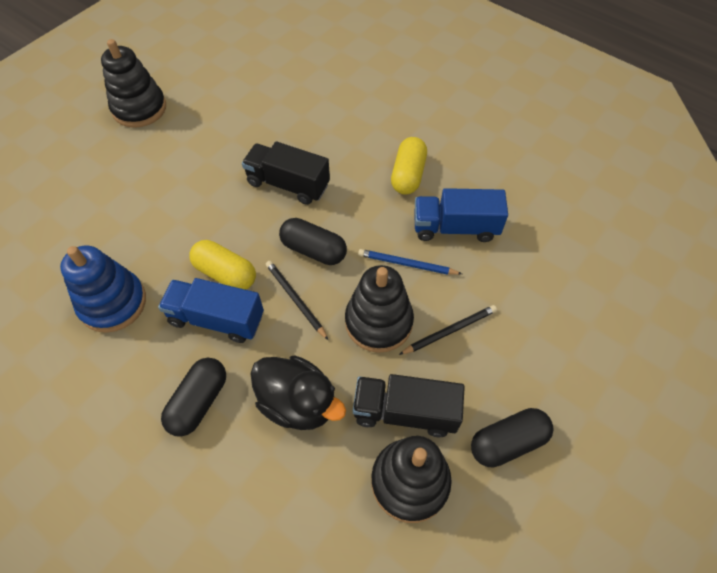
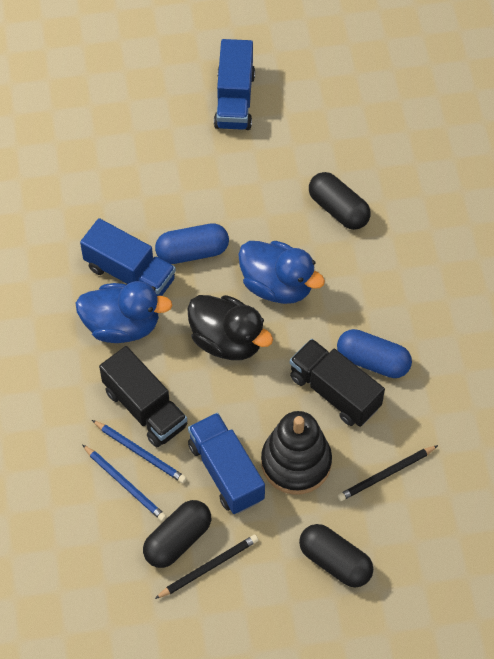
black stacking toy: [101,39,166,128] [345,265,414,353] [371,436,452,523] = 3 -> [261,411,332,495] = 1
blue capsule: none = 0 -> [155,223,229,264] [337,329,412,378] = 2
blue duck: none = 0 -> [75,281,173,343] [238,241,325,304] = 2
blue pencil: [358,249,462,275] = 1 -> [82,444,167,521] [92,420,187,483] = 2
blue stacking toy: [60,245,146,333] = 1 -> none = 0
blue truck: [158,278,264,343] [414,188,508,242] = 2 -> [80,218,176,296] [188,413,265,514] [214,39,255,130] = 3
yellow capsule: [189,240,256,290] [391,137,427,195] = 2 -> none = 0

